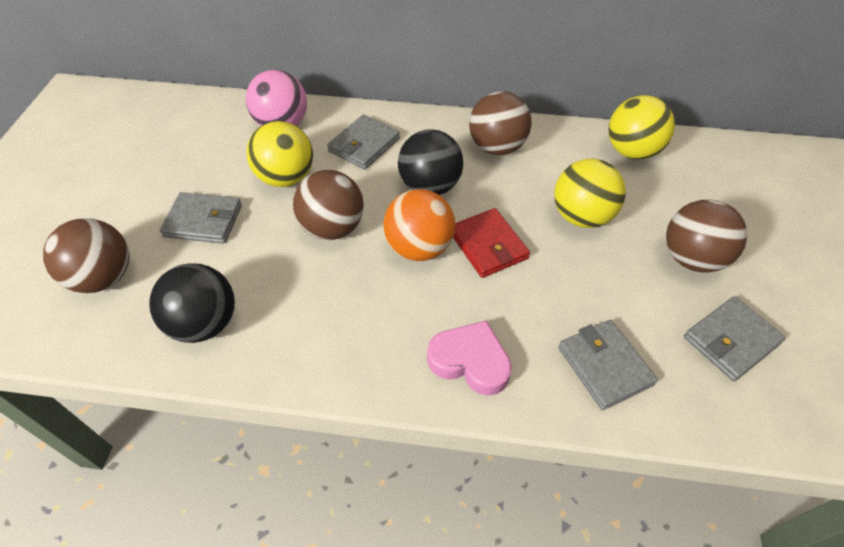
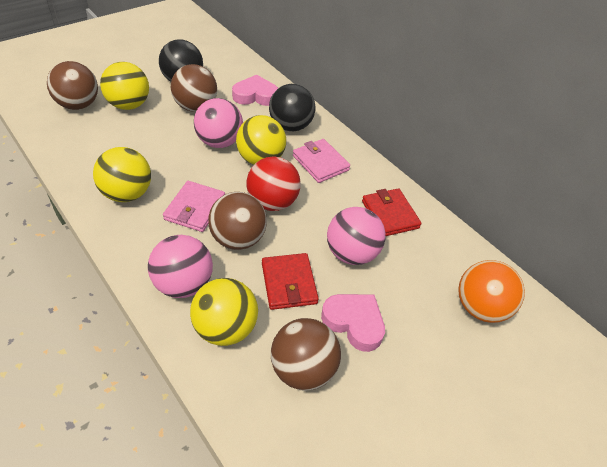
grey wallet: [160,192,242,244] [327,114,400,170] [558,320,658,410] [684,296,785,381] = 4 -> none = 0
pink ball: [246,70,307,126] = 1 -> [148,235,213,298] [194,98,243,148] [327,207,386,265] = 3
pink heart: [427,320,512,395] = 1 -> [232,75,278,106] [321,294,385,352] = 2
pink wallet: none = 0 -> [163,181,225,232] [293,139,350,183] = 2
red ball: none = 0 -> [246,156,301,211] = 1
red wallet: [453,208,530,278] = 1 -> [262,253,319,310] [362,188,422,236] = 2
yellow ball: [247,121,313,187] [554,159,626,228] [609,95,675,159] = 3 -> [93,147,151,202] [100,62,149,110] [190,278,258,346] [236,115,286,165] = 4

